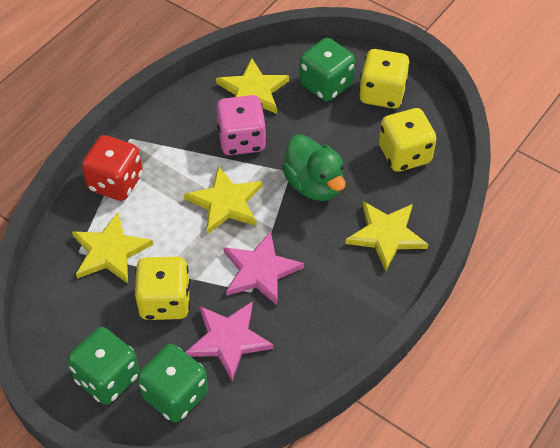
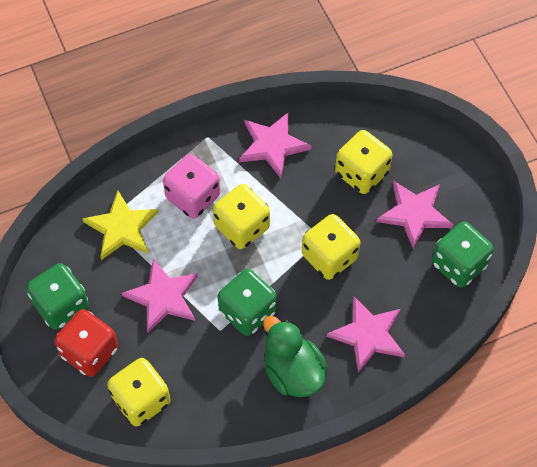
pink star: [185,302,274,381] [223,231,304,306] = 2 -> [122,259,198,333] [239,112,311,178] [327,297,405,373] [377,181,453,249] = 4
yellow dice: [135,257,190,320] [359,49,410,108] [379,108,437,172] = 3 -> [107,358,171,426] [213,184,270,249] [302,214,360,280] [335,130,392,194] = 4
yellow star: [72,212,153,284] [184,166,262,234] [216,58,289,114] [345,201,428,271] = 4 -> [82,190,159,260] = 1

